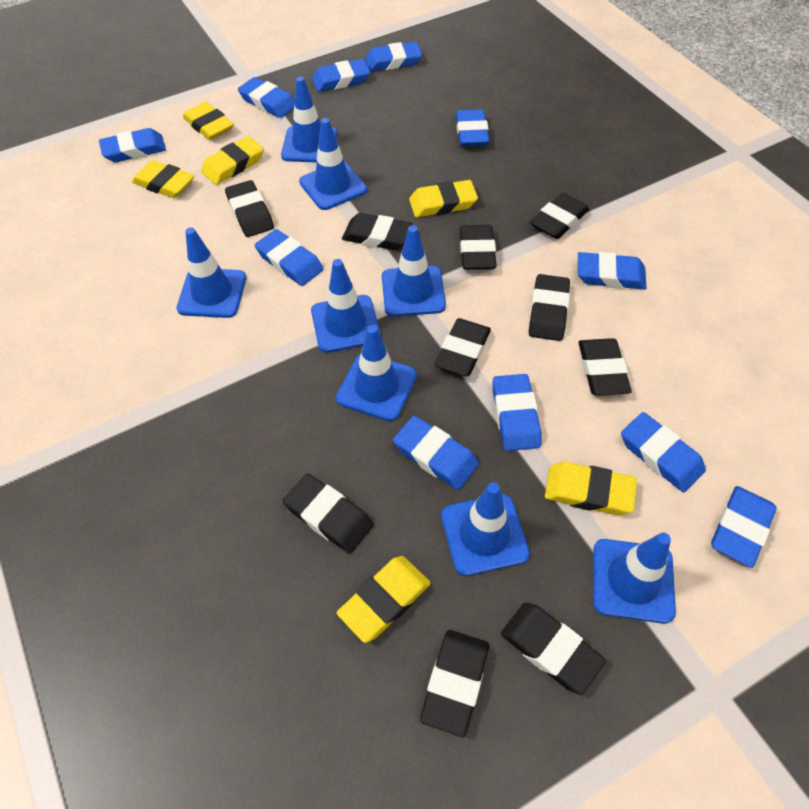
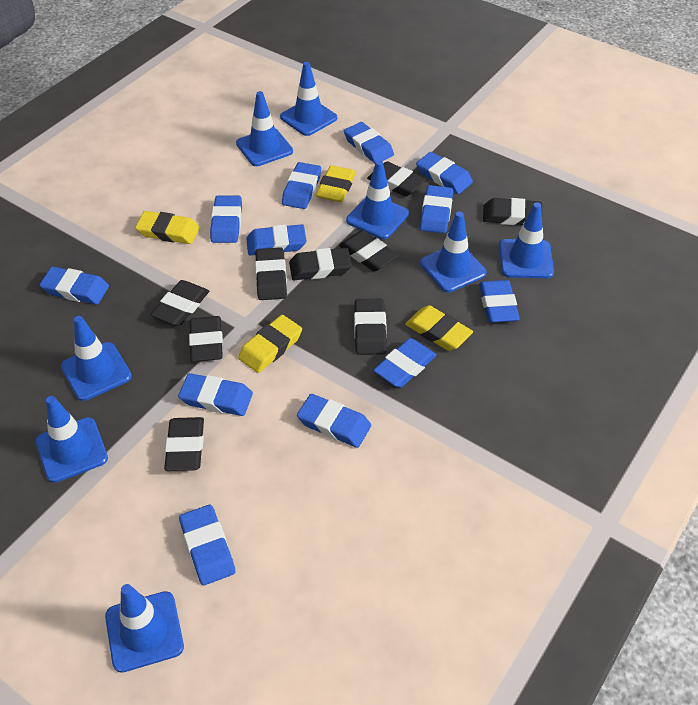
black eraser: [225,180,274,237] [283,474,373,554] [342,213,412,250] [420,630,489,737] [434,318,491,376] [460,225,497,270] [501,603,606,695] [529,274,570,341] [530,193,589,239] [578,338,632,396] = 10 -> [151,280,209,326] [164,417,204,471] [189,316,223,362] [255,247,287,300] [289,248,352,280] [339,230,398,272] [354,299,387,355] [367,161,426,197] [483,198,542,225] = 9
blue eraser: [99,128,166,162] [238,77,295,118] [255,229,324,286] [312,59,370,92] [365,42,422,71] [393,416,479,490] [456,109,489,146] [493,374,542,451] [578,252,647,289] [621,412,706,492] [711,486,777,568] = 11 -> [40,267,109,304] [178,373,253,416] [179,505,235,585] [210,196,242,243] [246,224,306,255] [282,162,321,209] [297,394,371,448] [344,122,394,163] [373,338,436,388] [416,152,473,194] [420,185,453,233] [479,280,520,323] = 12
yellow eraser: [132,160,195,198] [183,102,234,140] [201,136,264,185] [337,556,430,643] [409,180,478,217] [545,462,637,515] = 6 -> [135,211,200,244] [238,315,302,373] [316,165,356,202] [405,305,473,351] = 4

